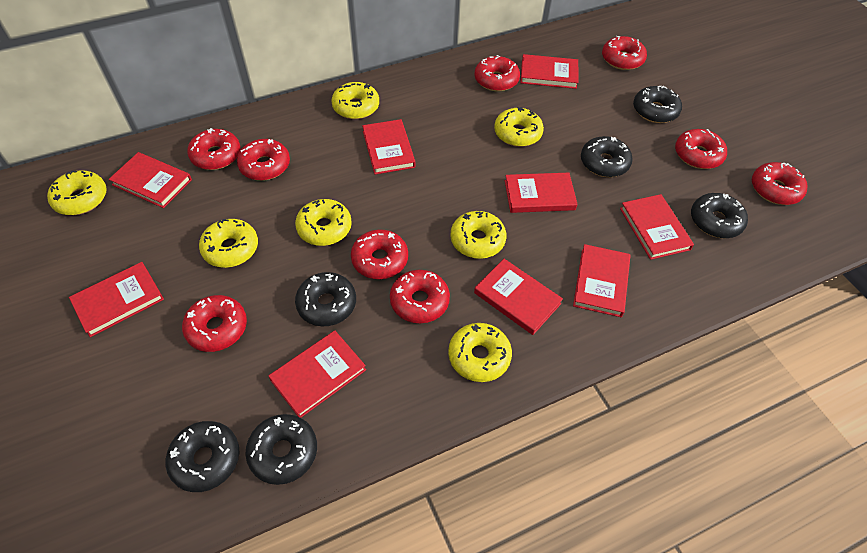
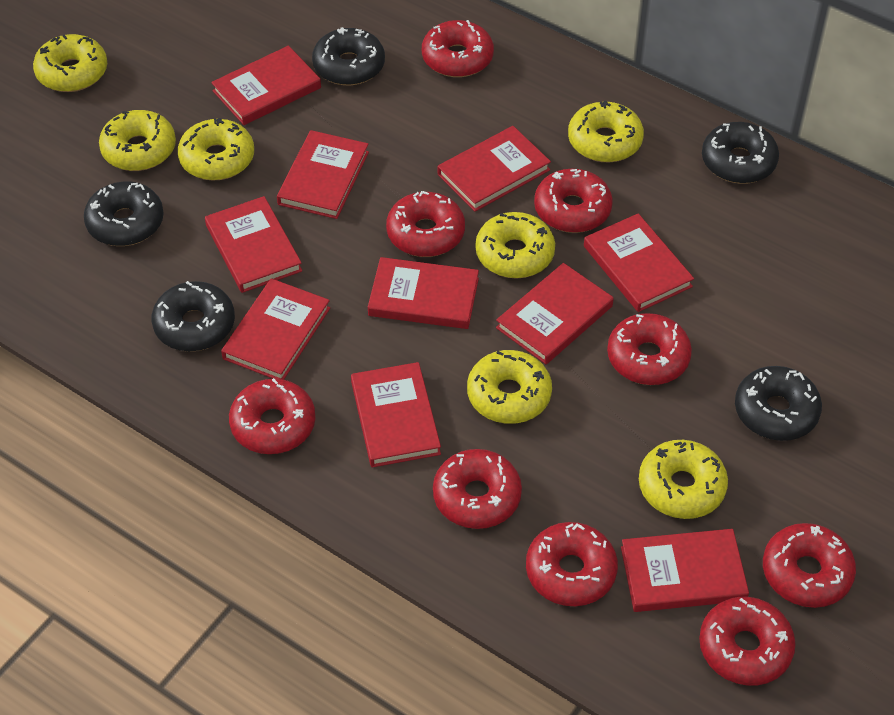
black donut: [166,421,239,492] [245,414,317,485] [295,272,356,326] [581,136,633,177] [633,86,682,123] [691,193,748,238] = 6 -> [84,182,164,246] [152,281,235,352] [312,27,385,85] [702,122,779,184] [735,366,822,441] = 5
red book: [69,262,164,337] [109,152,192,208] [269,331,366,418] [362,119,415,174] [474,259,563,335] [505,173,578,213] [520,54,579,89] [573,244,631,317] [620,194,694,260] = 9 -> [205,196,302,293] [211,46,321,125] [221,278,330,379] [277,130,369,219] [351,362,441,467] [368,257,479,329] [438,126,551,212] [496,263,614,364] [584,213,694,312] [621,529,749,612] = 10

